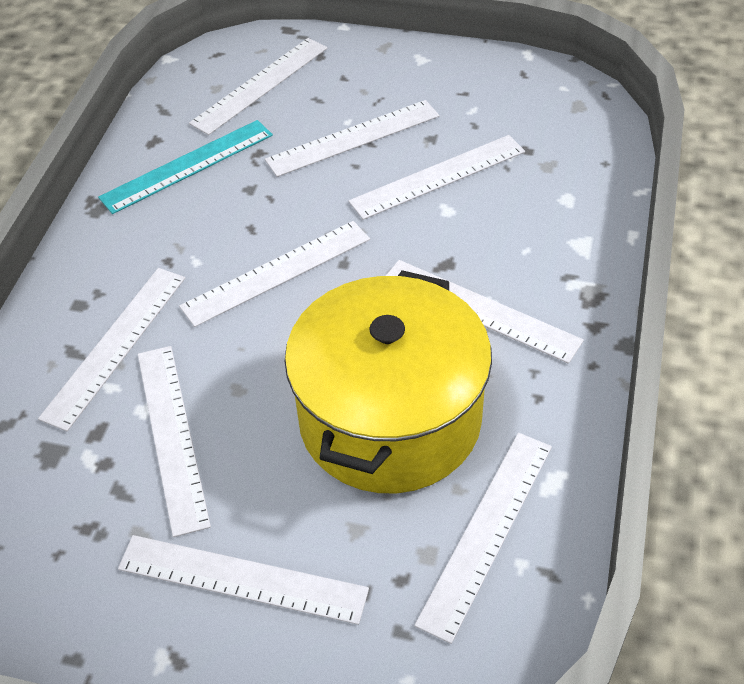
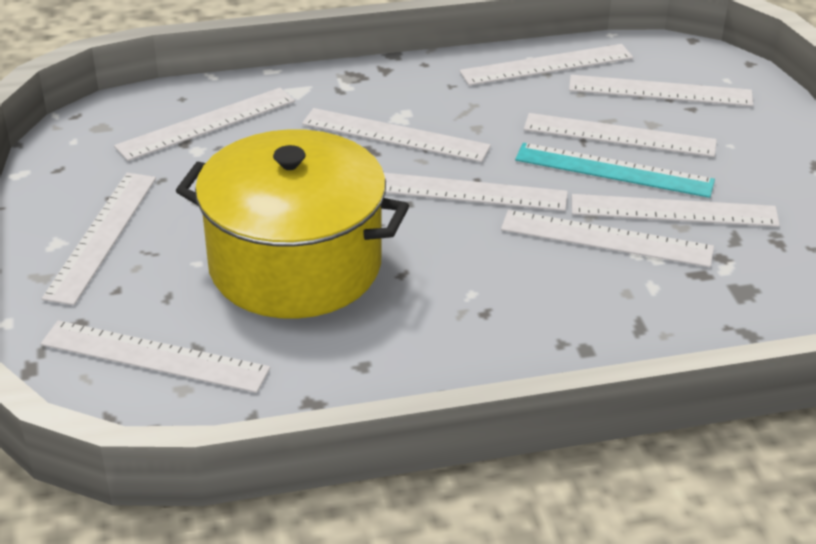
white ruler: [38,268,185,431] [118,535,369,625] [138,346,211,537] [179,221,370,327] [189,38,328,135] [265,100,440,177] [349,135,525,220] [386,260,584,364] [414,433,552,644] = 9 -> [41,320,270,393] [42,173,156,305] [114,88,295,161] [302,108,491,162] [383,172,568,211] [459,44,633,86] [501,210,714,267] [524,113,717,157] [569,75,753,106] [572,194,780,227] = 10

